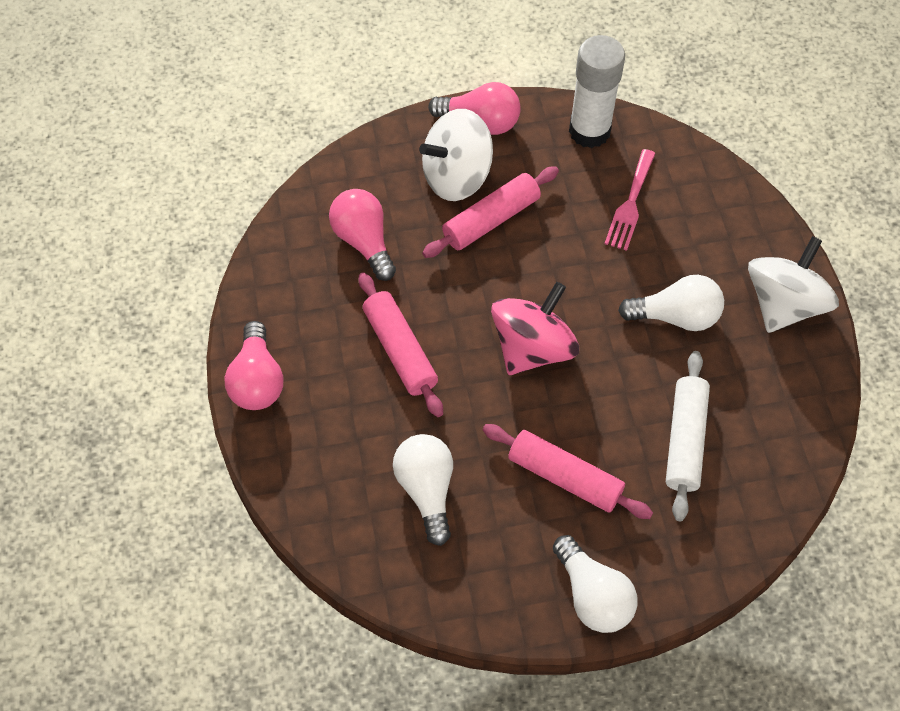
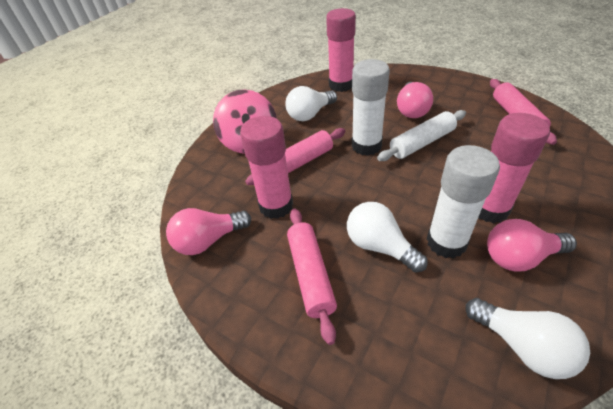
pink fork: [605,149,656,251] = 1 -> none = 0
pink glue stick: none = 0 -> [240,116,293,219] [326,8,356,92] [478,113,550,223] = 3
white glue stick: [569,35,625,148] = 1 -> [352,59,390,156] [427,145,500,259] = 2
white spinning top: [419,109,493,201] [748,236,839,333] = 2 -> none = 0

